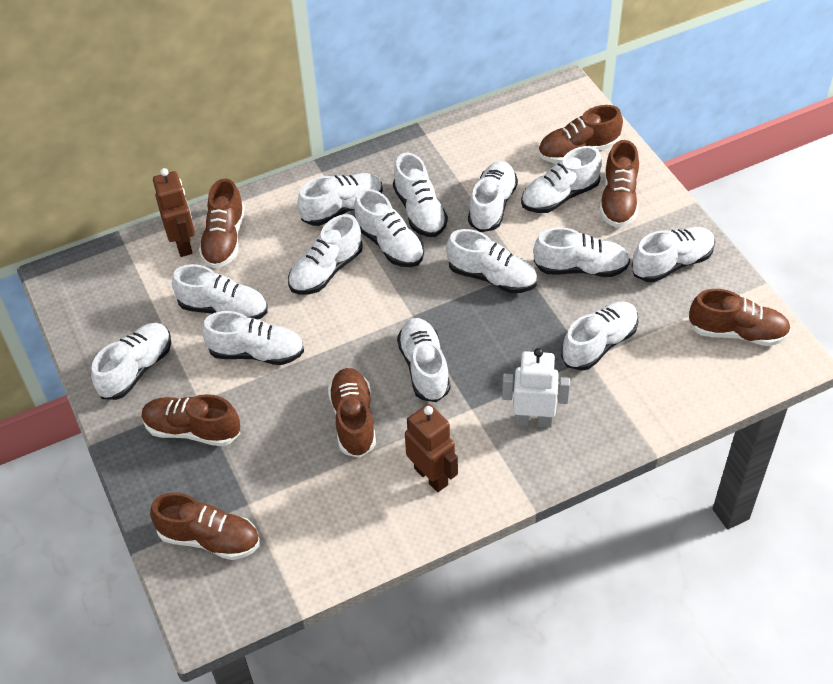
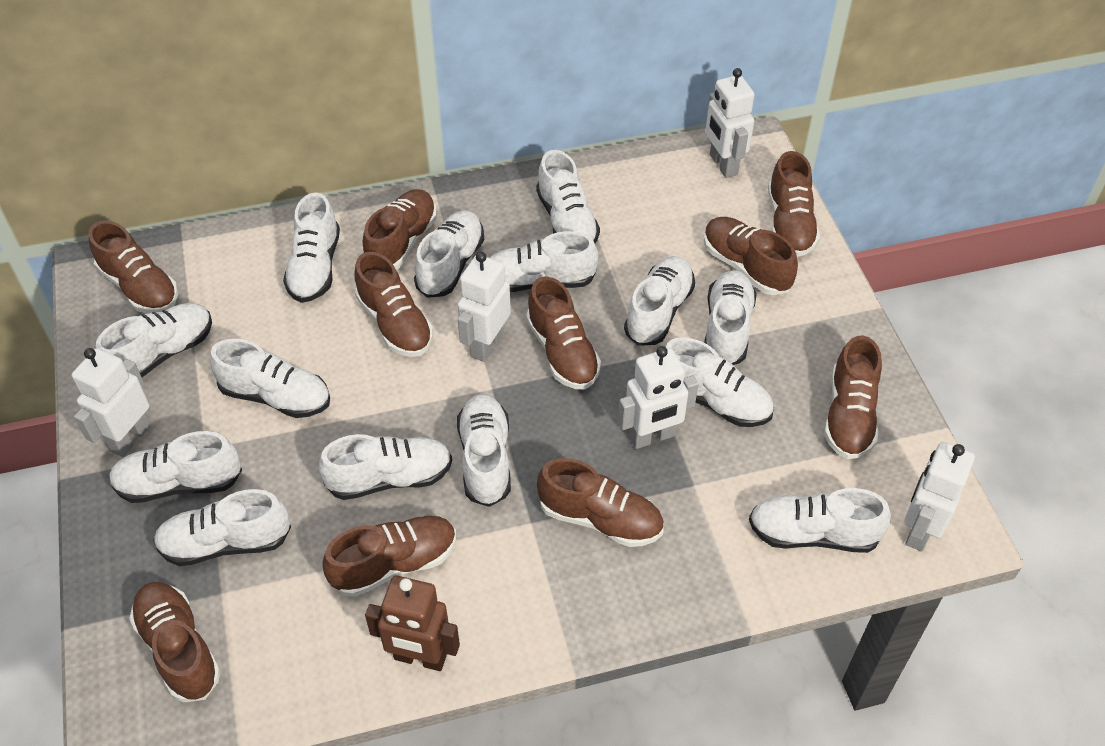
brown robot: [153,168,195,257] [405,404,458,492] = 2 -> [365,576,460,671] = 1
brown shoe: [141,394,240,447] [150,492,260,560] [199,178,245,268] [328,368,376,458] [538,105,623,163] [599,140,639,227] [689,289,791,346] = 7 -> [89,221,178,314] [129,582,221,702] [322,516,456,597] [354,252,433,357] [363,189,437,270] [526,276,601,389] [537,458,664,547] [704,217,798,295] [768,151,820,257] [824,336,882,459] = 10
white robot: [502,348,570,428] = 1 -> [72,348,151,457] [458,252,511,362] [618,346,698,449] [705,68,754,178] [905,442,975,551] = 5

